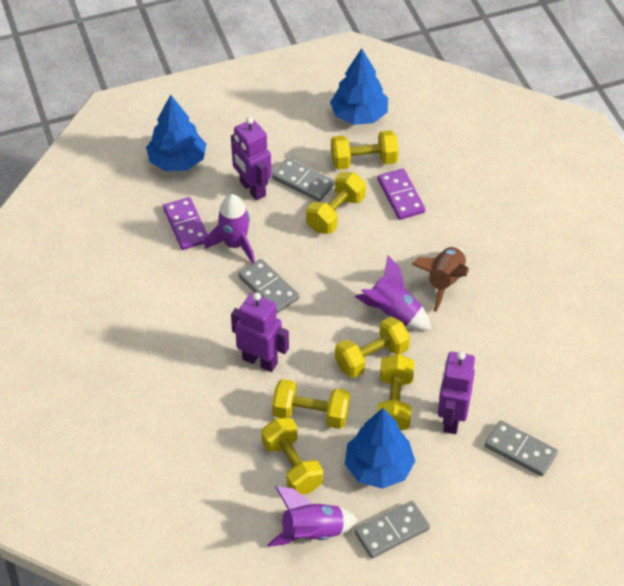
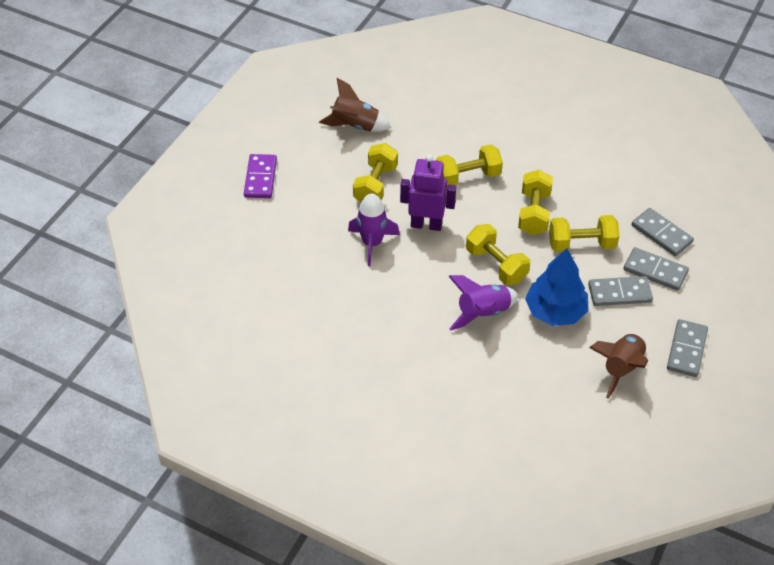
blue tree: [146,95,206,172] [330,48,388,125] [345,408,415,489] = 3 -> [525,248,589,326] = 1
brown rocket: [411,247,469,312] = 1 -> [319,78,391,131] [589,333,648,399] = 2
purple domino: [163,197,208,250] [377,169,425,220] = 2 -> [244,154,277,198] = 1
purple robot: [231,117,272,200] [231,292,289,372] [438,351,475,434] = 3 -> [400,154,456,231] = 1
purple rocket: [204,194,255,264] [267,486,358,547] [355,256,431,330] = 3 -> [348,193,400,266] [449,275,518,330] = 2
yellow dumbbell: [261,417,323,495] [272,379,350,429] [306,172,366,234] [331,130,399,170] [335,317,410,378] [377,354,414,431] = 6 -> [353,143,398,202] [436,144,503,187] [466,224,530,285] [518,170,553,235] [549,215,620,252] = 5

